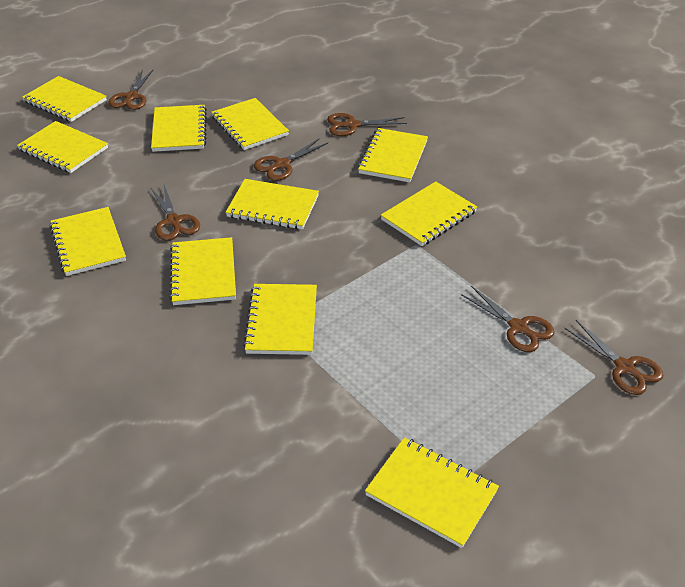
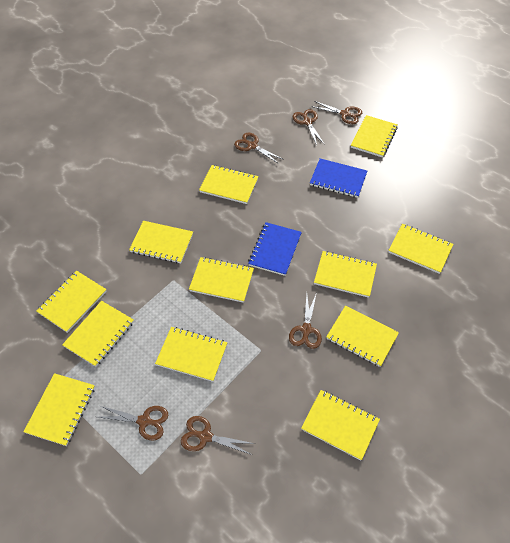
blue notebook: none = 0 -> [248,222,302,276] [310,158,367,198] = 2
yellow notebook: [17,121,108,173] [22,76,107,122] [50,207,126,276] [151,105,207,152] [169,237,236,305] [211,98,289,150] [226,179,319,229] [243,284,317,355] [358,128,428,182] [365,437,499,548] [381,181,477,246] = 11 -> [23,373,95,446] [36,271,107,333] [62,301,134,367] [129,221,193,263] [155,327,228,382] [189,257,254,303] [199,165,259,204] [301,390,380,461] [314,251,377,298] [326,305,399,367] [351,115,398,158] [388,224,453,274] = 12

